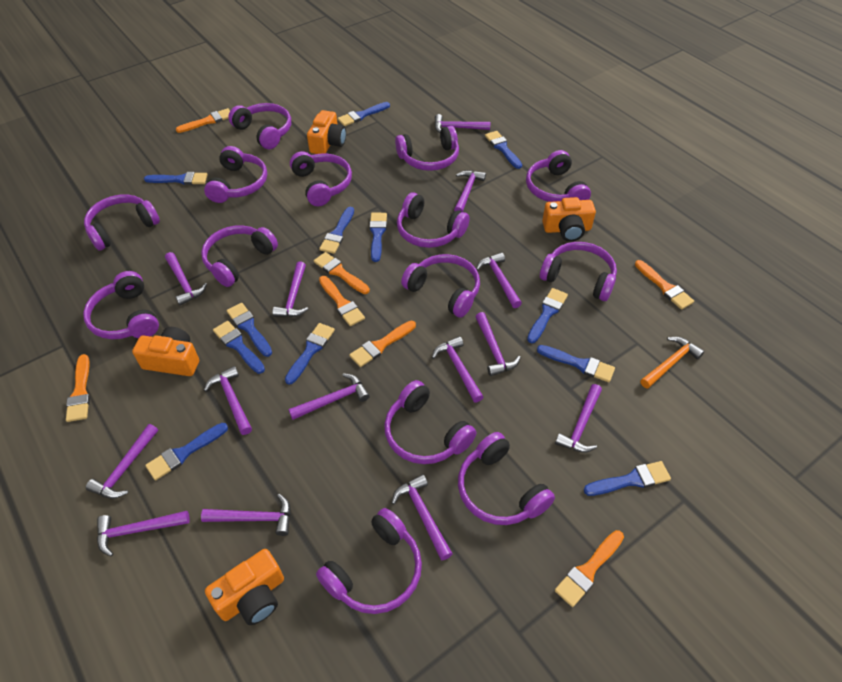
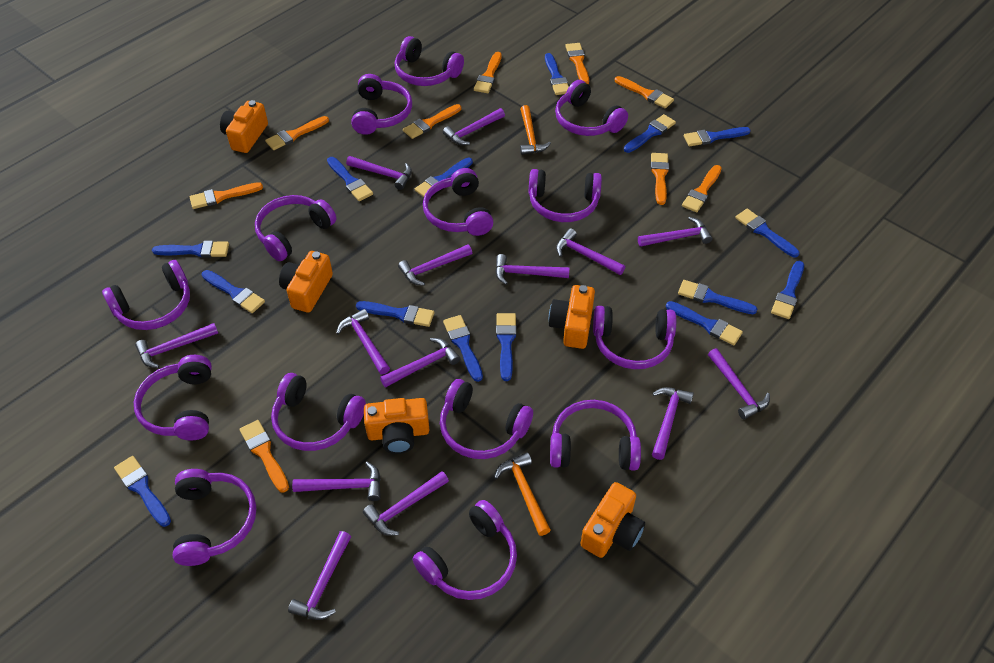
blue brush: [144,172,208,185] [145,423,228,480] [213,321,265,374] [227,303,272,357] [285,323,335,385] [319,207,354,254] [338,102,390,126] [369,213,387,262] [485,131,522,169] [527,288,568,343] [537,345,615,382] [583,461,671,496] = 12 -> [114,456,171,527] [152,241,229,258] [202,270,265,313] [327,157,373,201] [356,301,434,327] [415,158,473,197] [443,315,483,382] [496,313,517,381] [545,53,569,95] [624,114,676,153] [666,301,743,345] [678,280,757,314] [684,127,751,146] [735,209,799,257] [771,261,804,319] = 15
orange brush: [66,354,90,422] [176,108,230,133] [314,252,370,294] [319,276,365,326] [349,321,416,367] [555,530,624,607] [635,260,694,310] = 7 -> [190,182,263,209] [239,420,289,493] [265,116,329,150] [403,104,461,139] [474,52,502,93] [565,43,589,84] [615,76,674,108] [651,153,669,205] [682,165,722,212] = 9
orange camera: [132,327,199,376] [205,549,284,625] [307,110,346,154] [542,197,596,242] = 4 -> [220,100,268,153] [279,251,333,313] [364,398,429,454] [549,285,595,349] [581,482,645,558] = 5
orange hammer: [640,337,704,389] = 1 -> [494,452,551,536] [520,105,551,155] = 2

